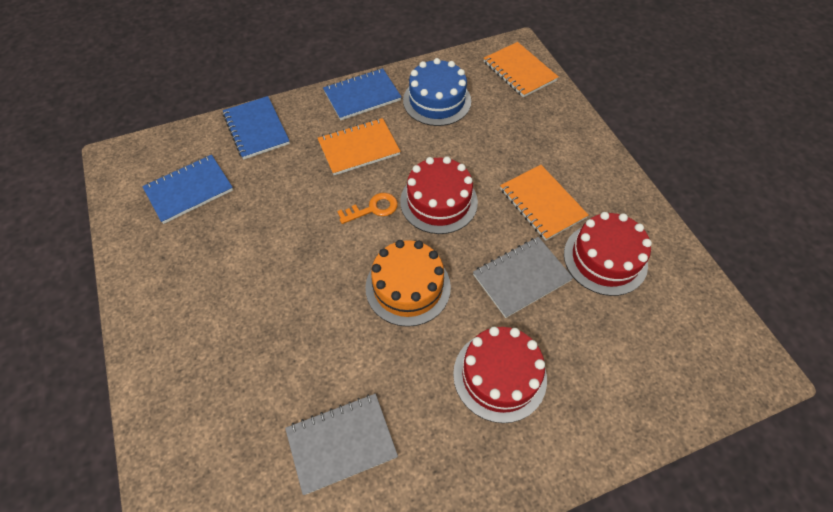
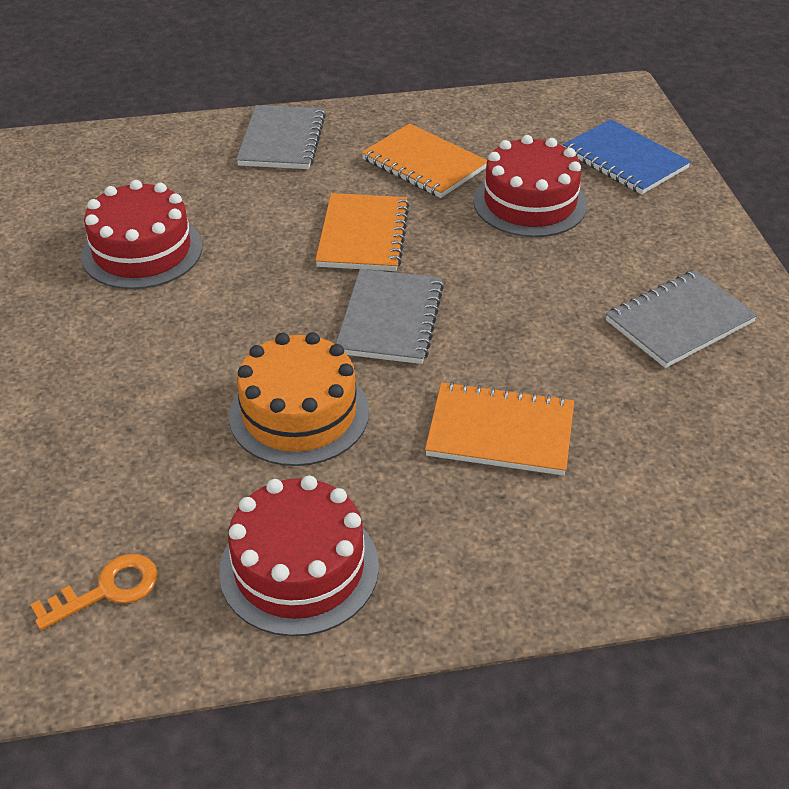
blue cake: [403,58,471,126] = 1 -> none = 0
blue notebook: [142,155,233,224] [223,96,290,160] [323,68,402,120] = 3 -> [563,119,691,194] = 1
grey notebook: [285,394,398,495] [473,237,573,318] = 2 -> [236,105,326,169] [336,269,444,364] [606,270,758,368] = 3

